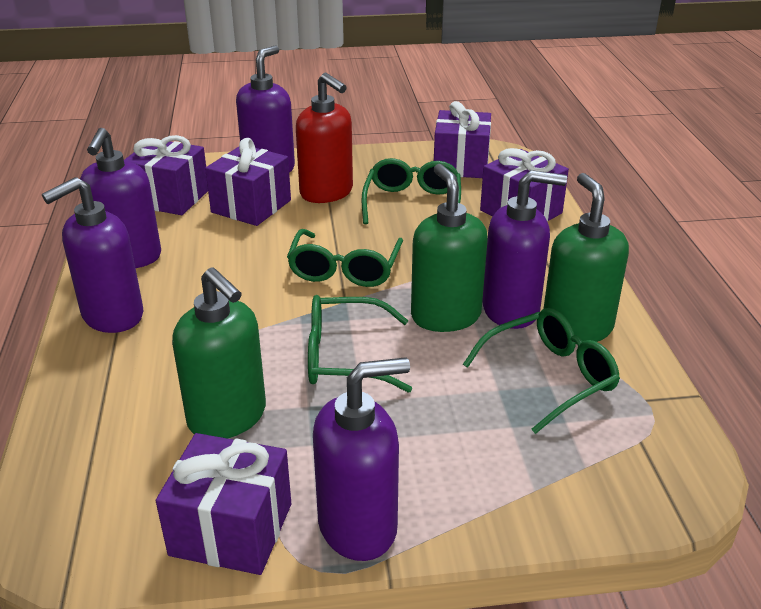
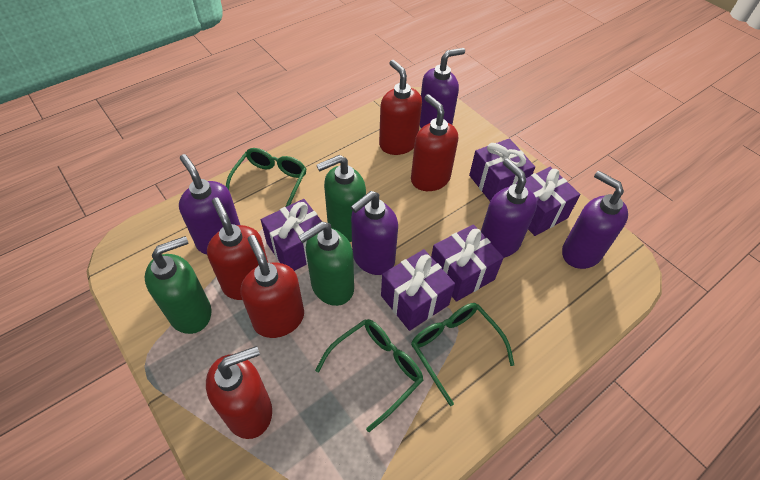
green glasses: [287,229,403,287] [308,295,412,393] [361,158,461,224] [463,308,620,434] = 4 -> [226,148,306,207] [315,319,423,432] [411,303,514,406] = 3
red soap dispenser: [296,73,353,203] = 1 -> [206,346,272,439] [207,198,268,300] [241,235,304,338] [379,60,422,155] [411,94,458,191] = 5

